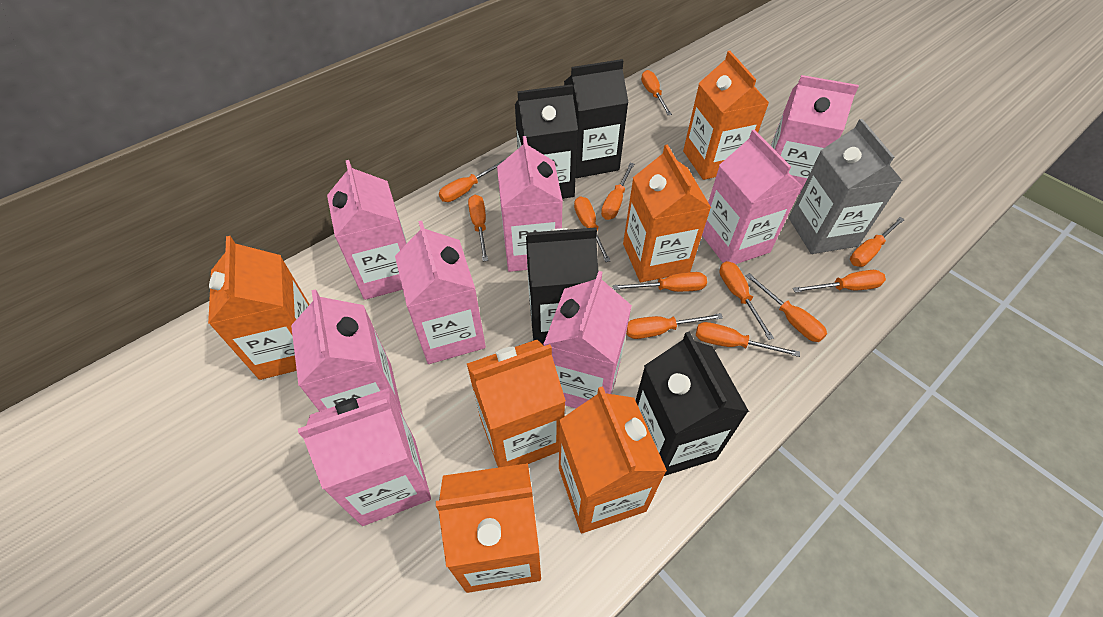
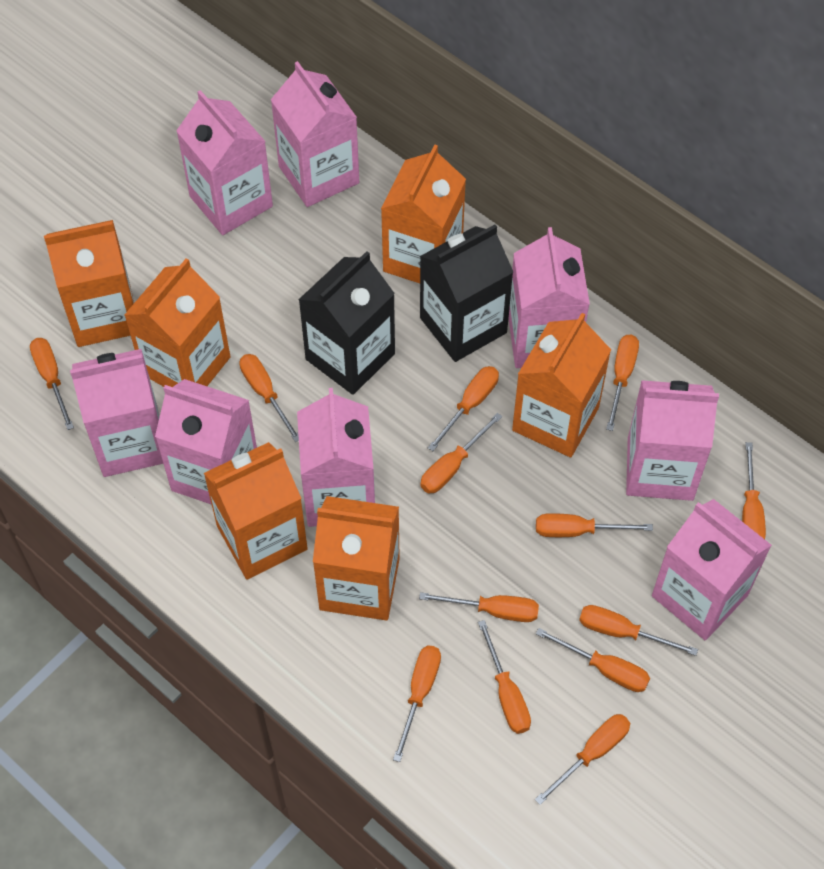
black carton: [515,84,578,199] [526,227,598,344] [564,59,629,178] [635,332,749,476] = 4 -> [298,251,395,395] [420,225,513,362] = 2
grey carton: [789,119,903,254] = 1 -> none = 0
orange screwdriver: [439,159,505,202] [468,195,488,261] [574,196,611,262] [601,163,634,220] [612,272,707,292] [626,313,723,339] [641,70,672,115] [696,322,800,357] [719,261,774,340] [746,273,827,342] [793,270,886,293] [850,217,905,267] = 12 -> [30,338,74,430] [239,354,299,442] [393,646,441,762] [419,592,539,622] [420,413,502,494] [428,366,499,451] [478,620,531,734] [535,714,630,805] [536,513,653,537] [536,628,650,692] [579,605,698,656] [606,335,639,431] [742,442,766,539] = 13

